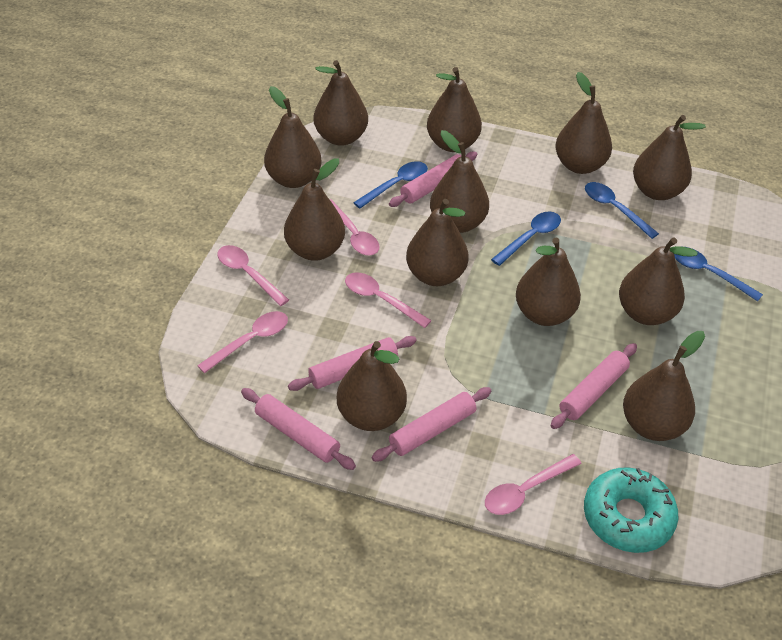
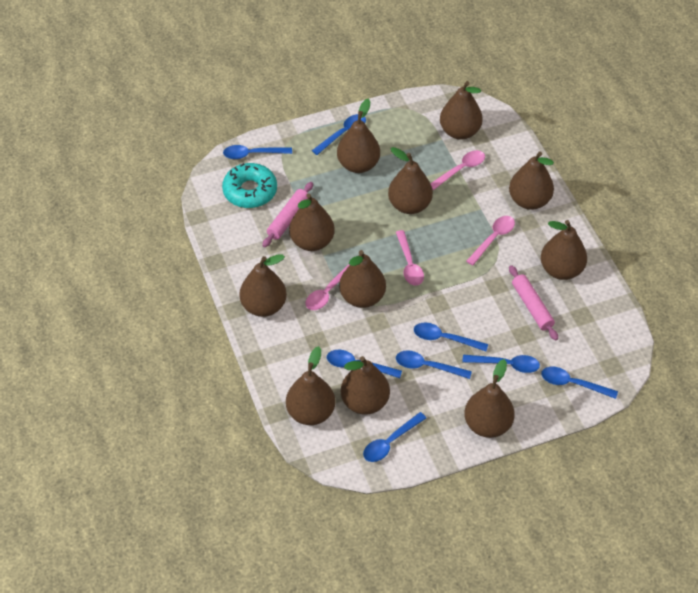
blue spoon: [353,161,428,208] [491,211,561,266] [585,182,659,239] [674,247,763,302] = 4 -> [223,145,292,159] [312,114,366,155] [327,350,402,378] [363,412,426,462] [396,350,472,379] [414,323,488,351] [462,355,540,373] [541,367,618,399] = 8
brown pear: [264,86,322,188] [284,158,345,261] [314,60,368,146] [337,341,407,431] [406,199,469,286] [427,67,482,152] [430,130,489,233] [516,238,581,326] [556,72,612,174] [619,238,697,325] [623,331,705,441] [633,115,706,200] = 12 -> [239,254,287,317] [286,346,335,425] [289,193,335,251] [337,99,380,173] [339,250,386,308] [341,356,390,415] [388,147,433,214] [440,81,483,140] [464,359,515,438] [509,152,554,210] [541,220,587,280] = 11
pink rolling pin: [241,388,356,470] [288,336,417,391] [372,387,491,462] [389,152,477,207] [551,343,637,429] = 5 -> [262,182,313,247] [509,265,558,341] = 2
pink spoon: [197,311,288,373] [217,245,289,306] [330,199,380,256] [345,273,432,328] [485,454,582,515] = 5 -> [305,264,350,310] [396,230,424,285] [430,150,485,190] [466,216,515,266] = 4

